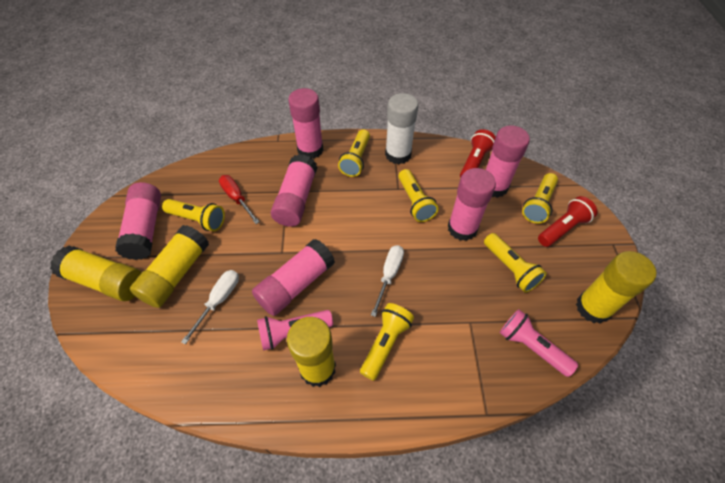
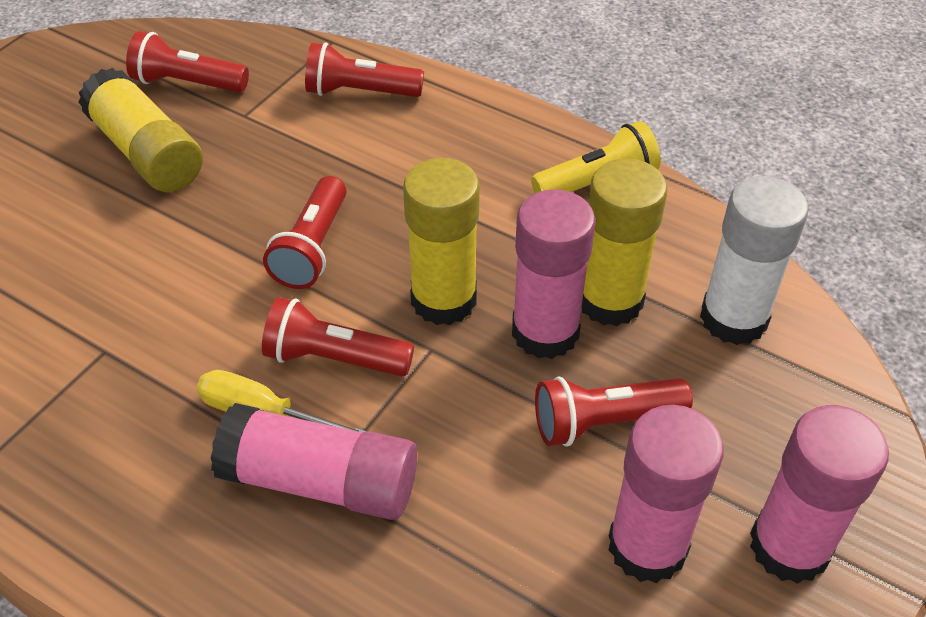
pink flashlight: [257,310,333,351] [500,309,578,377] = 2 -> none = 0
pink glue stick: [115,182,161,260] [252,239,335,316] [271,154,318,227] [288,88,323,159] [448,168,496,241] [486,125,530,198] = 6 -> [211,403,417,520] [512,189,596,359] [609,405,724,583] [750,405,889,584] = 4
red flashlight: [460,129,496,178] [538,196,597,247] = 2 -> [126,31,249,92] [262,297,414,376] [263,176,346,289] [305,42,424,97] [535,376,693,447] = 5
red screwdriver: [219,175,260,224] = 1 -> none = 0
white screwdriver: [181,270,239,345] [371,245,404,317] = 2 -> none = 0
yellow flashlight: [162,199,225,231] [338,129,370,177] [360,303,414,381] [398,169,438,222] [484,233,547,293] [522,173,558,223] = 6 -> [531,121,661,193] = 1
yellow glue stick: [50,246,142,301] [130,225,209,308] [287,317,336,387] [576,251,656,324] = 4 -> [78,68,203,192] [403,158,480,325] [582,158,667,326] = 3
yellow screwdriver: none = 0 -> [196,370,367,433] = 1

